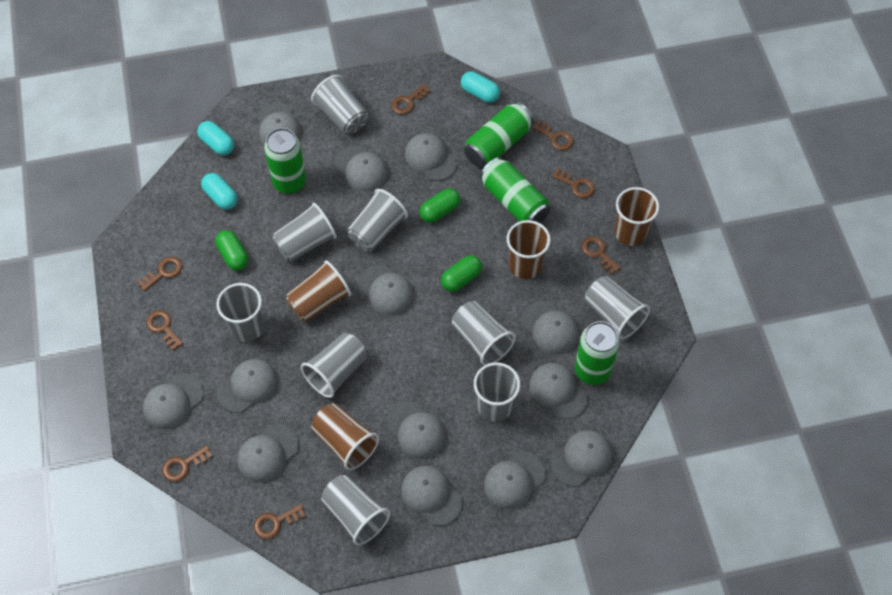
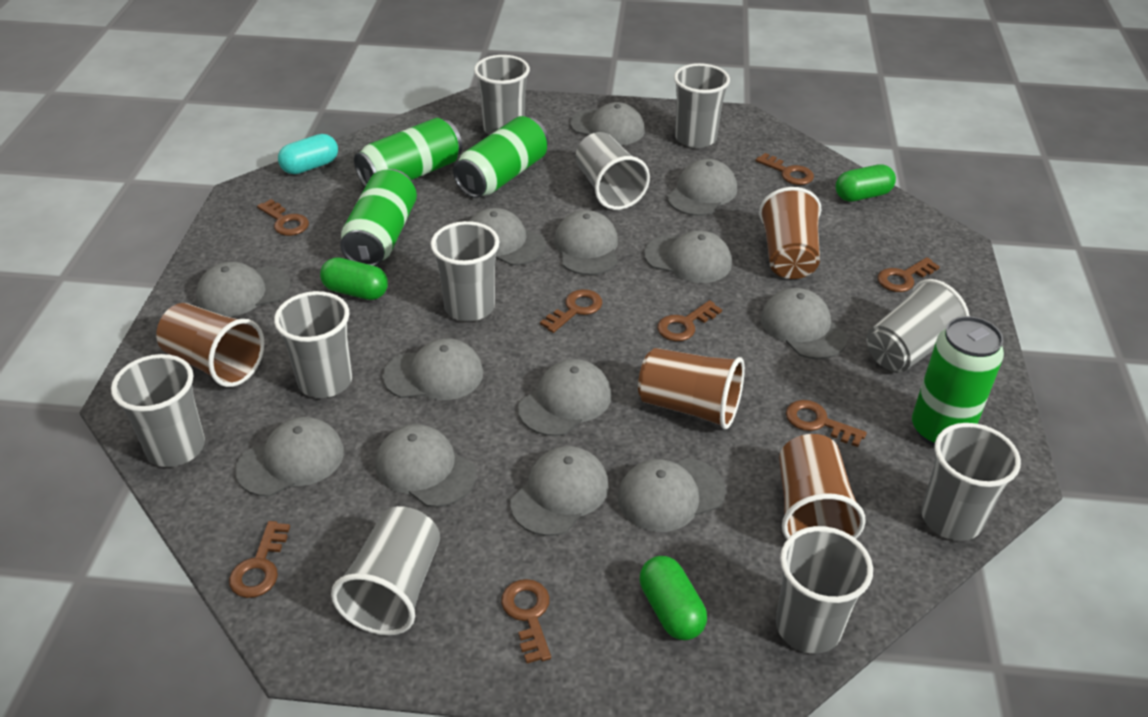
grey cup: [216,283,264,342] [272,203,337,262] [301,333,367,398] [311,75,369,134] [321,475,390,545] [347,189,408,251] [452,301,516,366] [474,362,520,422] [585,276,650,339] = 9 -> [111,354,205,467] [274,291,352,398] [331,506,440,636] [431,221,499,321] [474,55,530,135] [576,132,650,210] [674,63,730,148] [776,526,873,654] [866,279,970,373] [921,423,1021,541] = 10
turquoise capsule: [197,121,234,156] [201,173,238,210] [461,72,500,103] = 3 -> [278,134,338,174] = 1

